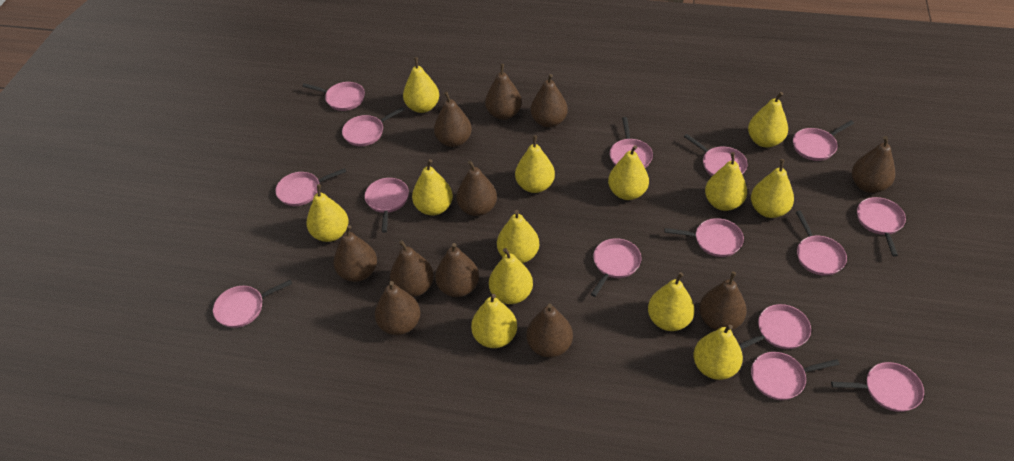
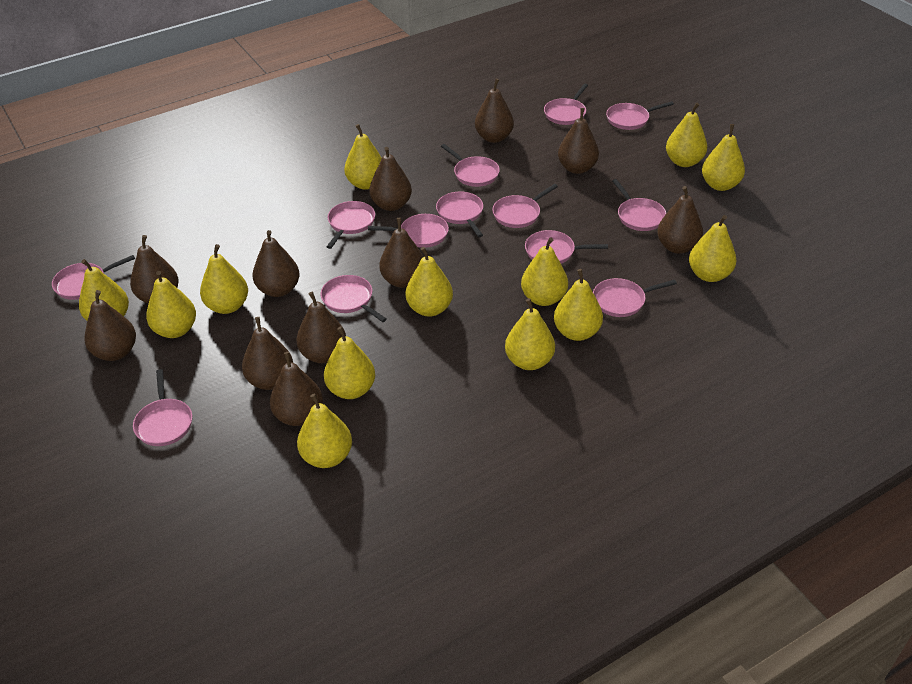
pink pan: [213,280,292,328] [275,168,346,206] [302,82,365,111] [342,107,405,146] [365,178,409,233] [591,238,641,297] [610,117,653,168] [664,218,744,257] [684,134,748,176] [739,304,811,350] [751,352,840,400] [793,121,854,161] [796,211,847,276] [831,362,924,412] [857,197,906,257] = 15 -> [52,255,135,300] [133,369,192,446] [320,275,387,322] [327,201,375,249] [368,214,449,248] [436,192,483,237] [441,144,500,187] [492,184,558,228] [525,230,608,264] [544,84,588,125] [593,278,677,317] [606,101,674,130] [612,179,666,231] = 13

